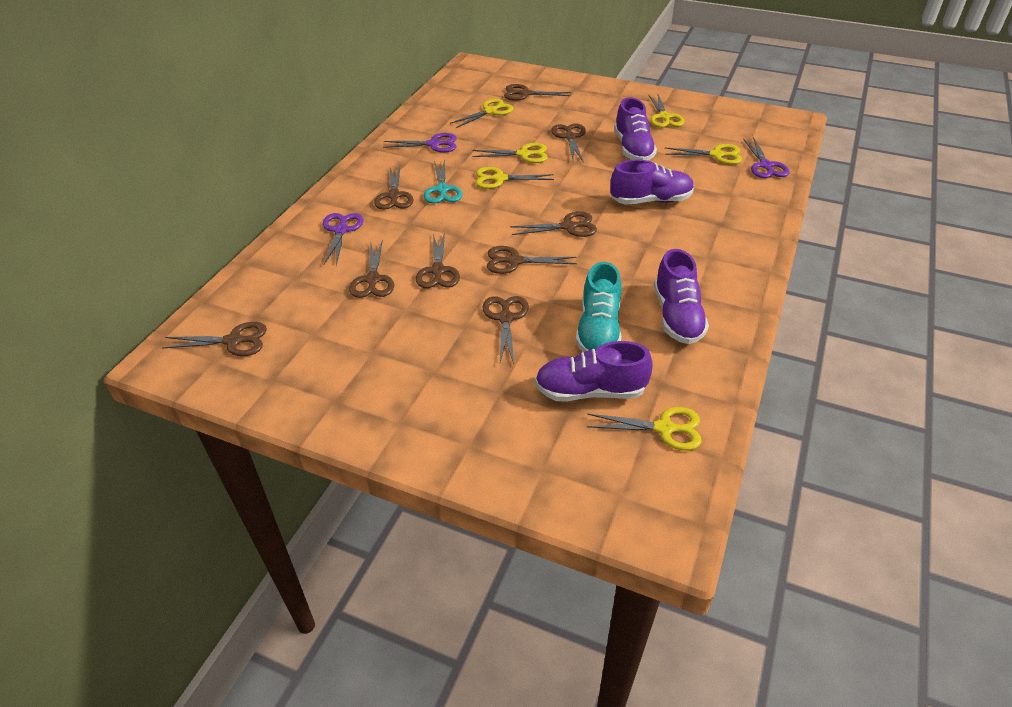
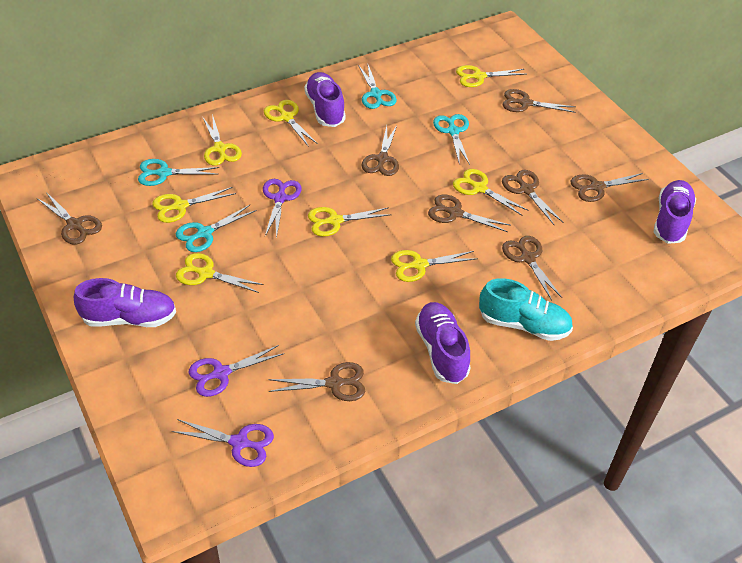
brown scissors: [162,322,267,356] [349,240,394,298] [374,166,414,210] [416,232,460,288] [482,296,529,364] [487,246,577,274] [504,84,571,101] [510,211,597,237] [551,123,586,162] = 9 -> [38,192,102,244] [268,362,365,401] [361,125,399,176] [428,194,511,232] [502,170,563,225] [502,236,562,300] [503,89,576,113] [571,173,649,202] = 8
turquoise scissors: [424,159,462,204] = 1 -> [138,159,219,186] [176,205,256,252] [358,65,397,109] [433,114,470,165] = 4
yellow scissors: [450,99,514,128] [472,143,548,163] [475,167,554,189] [587,407,702,450] [649,94,685,128] [665,144,742,164] = 6 -> [152,187,236,223] [176,253,264,293] [202,114,242,166] [264,100,318,147] [308,207,392,237] [391,250,478,282] [453,169,528,215] [456,65,526,87] = 8

